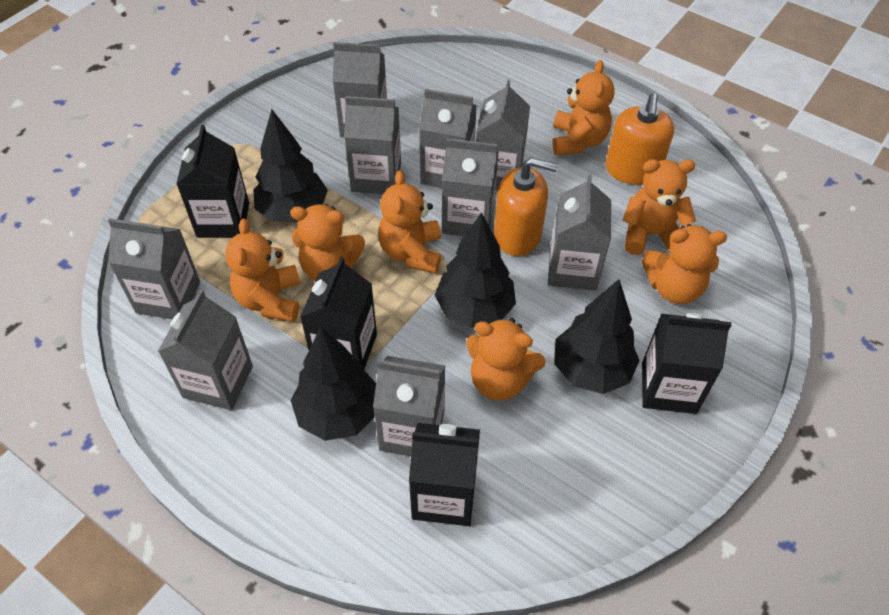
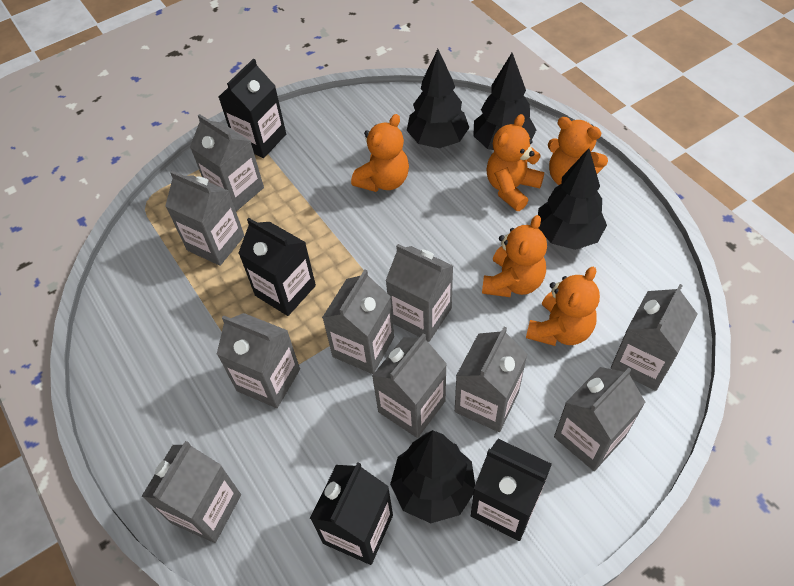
grey carton: [108,218,200,319] [158,290,253,410] [333,42,387,137] [344,96,401,194] [373,356,445,456] [419,89,477,188] [442,138,499,236] [476,79,530,190] [548,175,611,291] = 9 -> [142,441,241,543] [165,171,245,266] [190,114,264,211] [217,313,300,408] [322,269,394,374] [372,333,447,438] [386,244,453,342] [455,327,527,432] [554,367,646,471] [611,284,697,391] = 10
orange soap dispenser: [494,157,558,256] [605,93,674,185] = 2 -> none = 0
orange teddy bear: [225,219,300,322] [290,204,365,281] [378,170,441,273] [466,318,546,401] [553,60,615,155] [622,159,696,255] [642,224,727,304] = 7 -> [351,114,409,192] [482,215,547,297] [486,114,544,211] [526,267,600,346] [548,117,608,185] = 5

